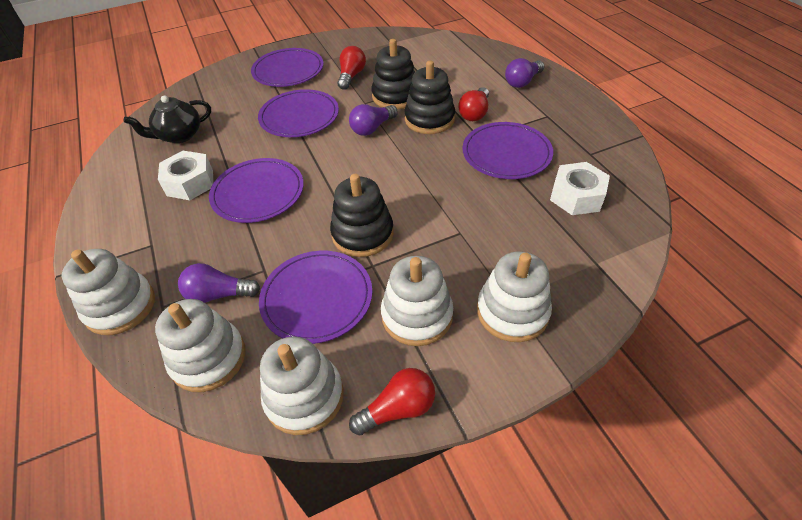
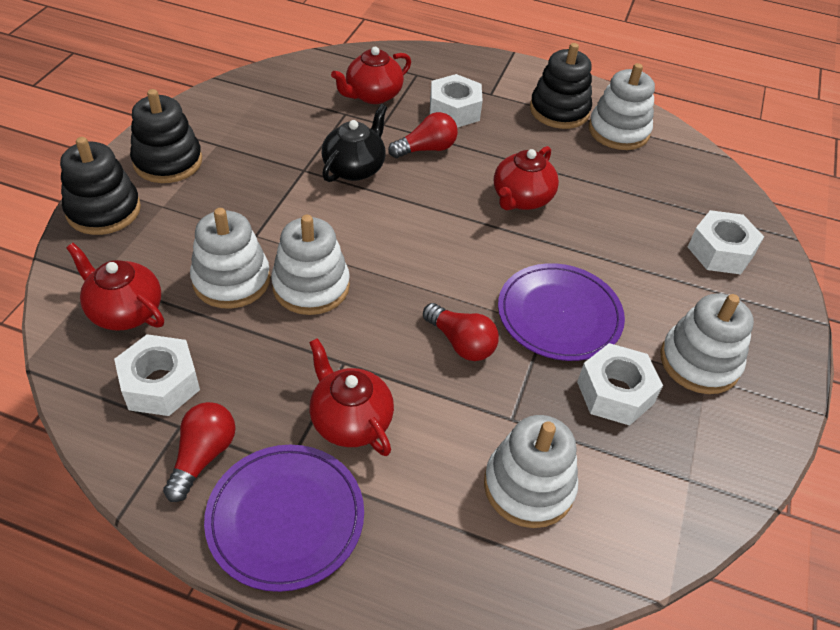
purple light bulb: [178,263,260,303] [349,104,398,136] [505,58,544,88] = 3 -> none = 0
purple plate: [209,158,304,223] [251,48,324,87] [258,89,339,137] [259,251,372,344] [462,122,553,179] = 5 -> [204,445,364,592] [498,263,625,361] = 2
red teapot: none = 0 -> [66,243,164,331] [309,338,394,456] [331,47,411,104] [494,146,559,211] = 4
white nut: [158,151,213,200] [550,162,610,215] = 2 -> [114,334,200,416] [430,74,483,128] [577,343,663,426] [688,210,764,275] = 4

